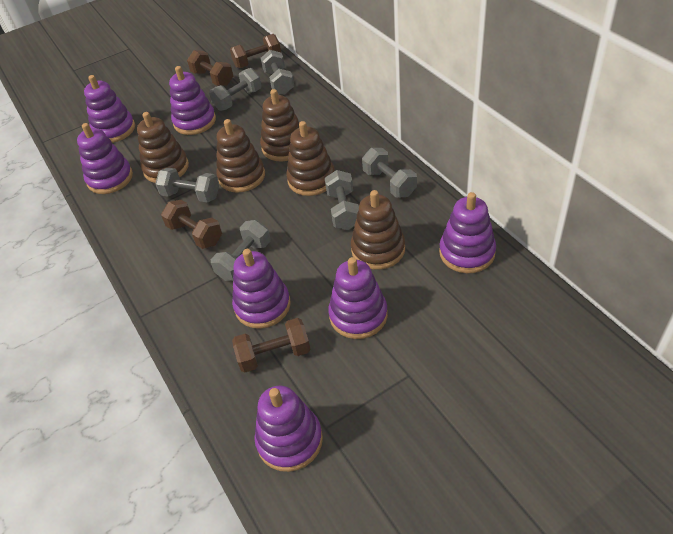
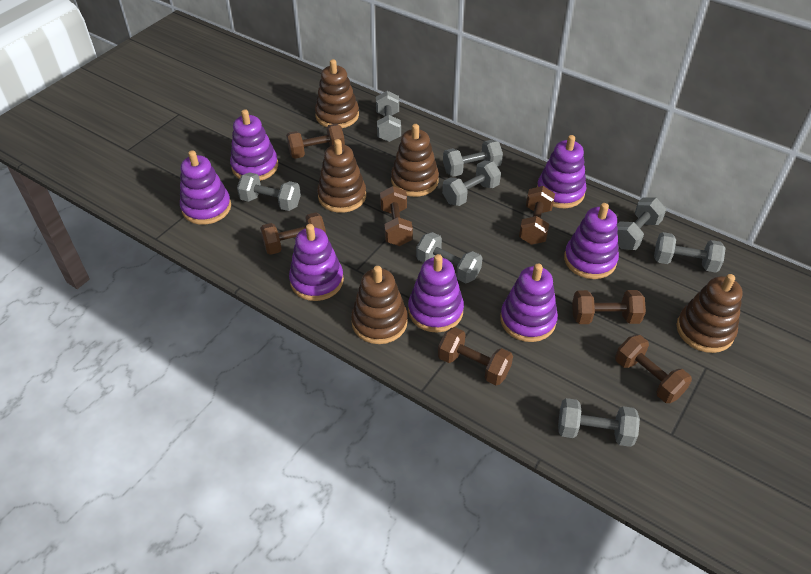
brown dumbbell: [161,200,222,249] [187,50,233,86] [230,34,281,68] [232,318,311,373] = 4 -> [260,212,326,255] [286,124,345,159] [380,186,413,246] [438,327,513,385] [519,186,555,245] [572,290,646,324] [615,335,692,403] = 7
grey dumbbell: [155,168,219,203] [209,68,261,111] [211,220,271,281] [261,50,294,94] [325,170,359,230] [362,148,417,198] = 6 -> [237,172,301,211] [376,91,401,142] [416,232,483,283] [442,160,501,206] [443,140,503,177] [558,398,640,447] [617,197,666,250] [654,232,726,272] = 8

